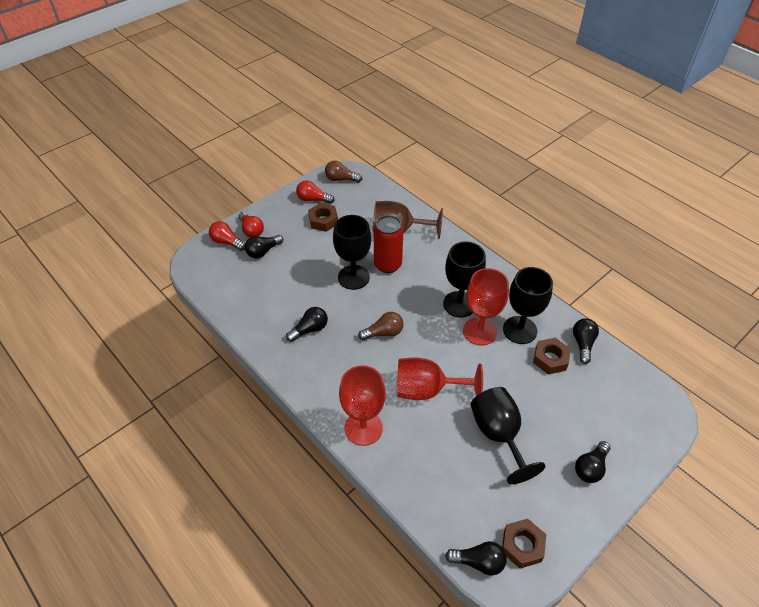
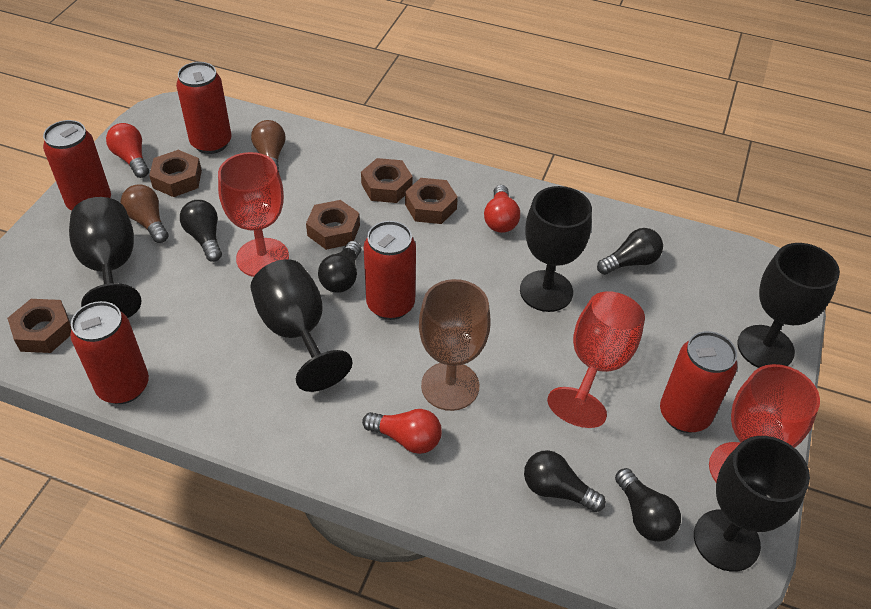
black goblet: [333,215,371,290] [443,241,486,318] [471,387,546,484] [503,267,553,344] = 4 -> [69,197,141,318] [250,259,352,392] [520,186,592,312] [694,436,810,572] [737,243,840,368] = 5
brown nut: [308,203,338,232] [502,519,547,569] [533,338,571,374] = 3 -> [7,299,71,353] [149,150,202,197] [306,200,360,250] [361,158,413,203] [405,178,458,224] = 5
red can: [374,215,404,273] = 1 -> [43,120,111,211] [70,301,149,404] [176,62,232,154] [364,221,416,320] [660,331,737,433] = 5

